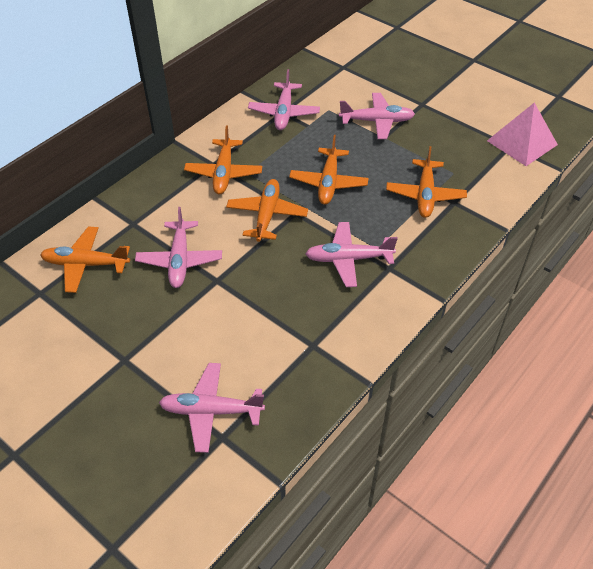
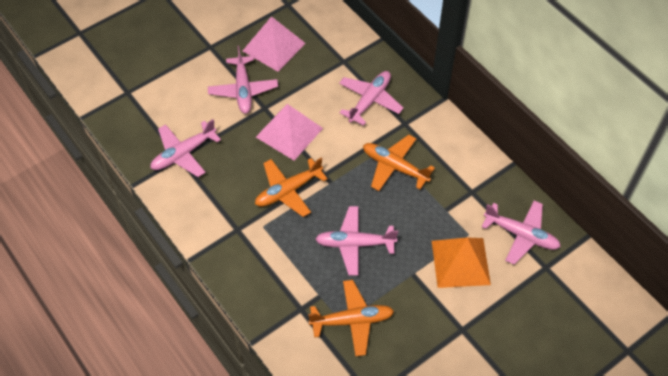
orange plane: [40,227,130,293] [184,125,262,194] [226,179,308,242] [289,135,368,205] [386,146,467,218] = 5 -> [255,158,328,217] [308,280,394,356] [363,135,435,191] = 3
orange pyramid: none = 0 -> [432,237,491,288] = 1
pink pyramid: [487,102,558,166] = 1 -> [243,16,306,72] [256,104,323,161] = 2

